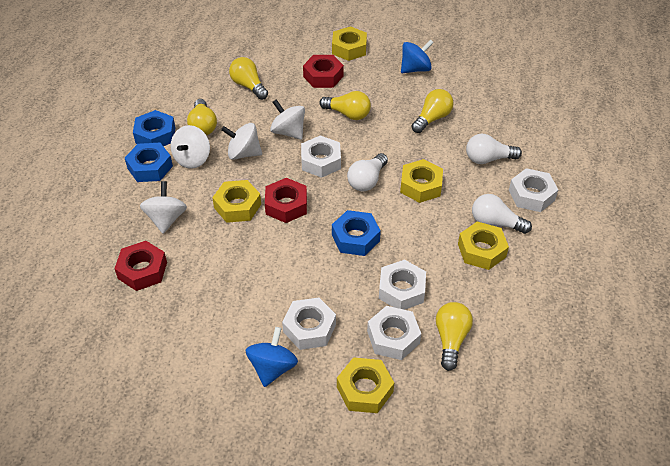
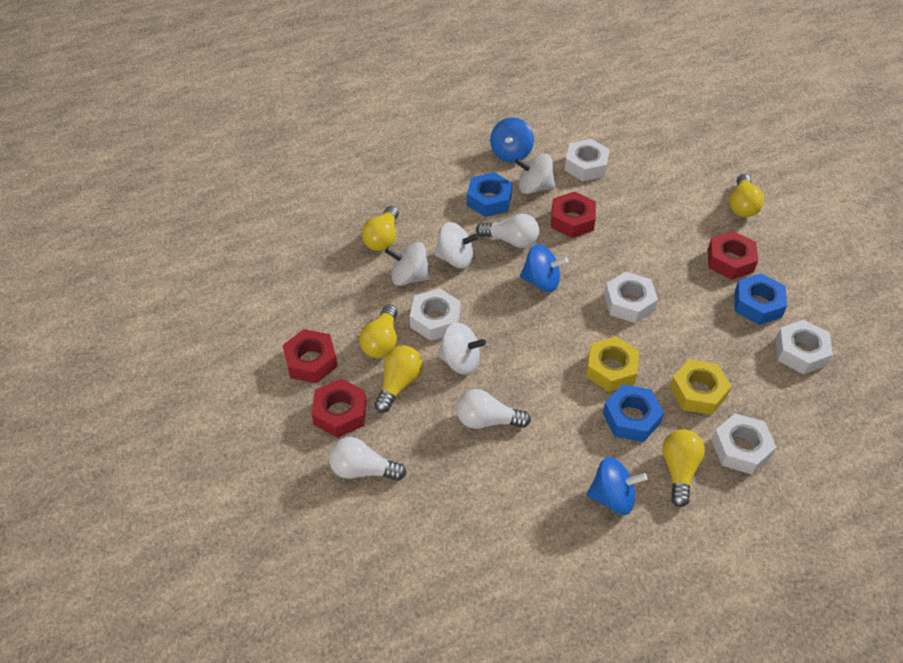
blue spinning top: [246,327,298,387] [401,39,434,73] = 2 -> [490,117,534,163] [520,244,568,292] [587,457,648,515] = 3
red nut: [114,241,167,291] [265,178,307,223] [303,55,344,88] = 3 -> [282,329,338,383] [311,378,366,438] [551,191,596,238] [708,231,758,280] = 4
yellow nut: [212,180,261,223] [332,26,367,61] [337,357,394,413] [400,159,443,203] [458,221,509,270] = 5 -> [586,336,639,392] [670,359,732,415] = 2

